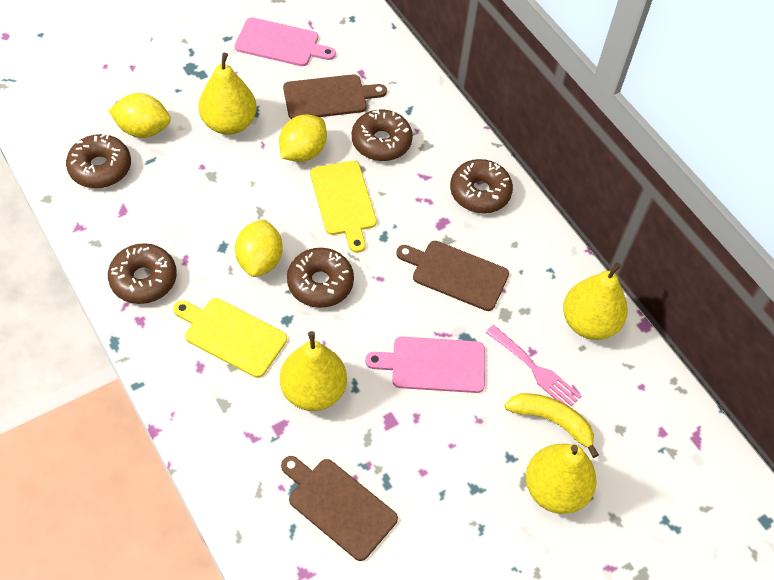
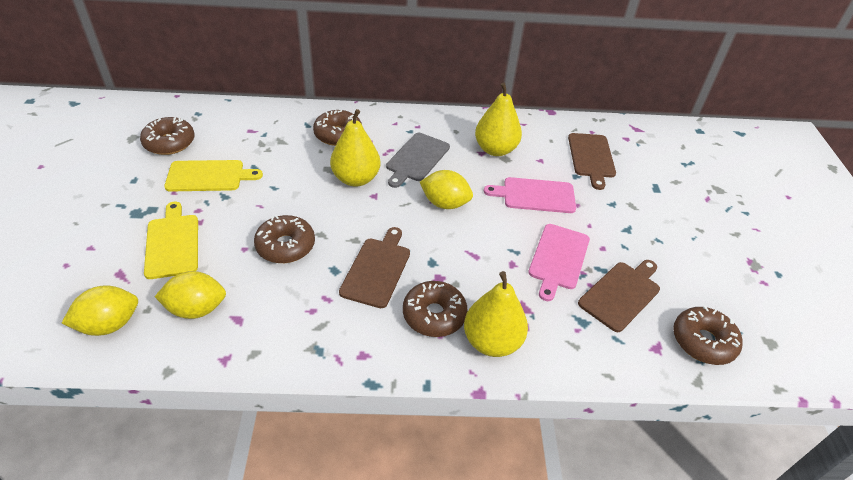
grey cutting board: none = 0 -> [386,133,450,188] = 1
pink fork: [485,325,581,406] = 1 -> none = 0
yellow banana: [504,393,599,458] = 1 -> none = 0
yellow pear: [199,53,257,135] [280,331,347,411] [526,444,597,514] [563,262,628,340] = 4 -> [330,109,381,187] [464,271,528,357] [475,82,522,156] = 3

